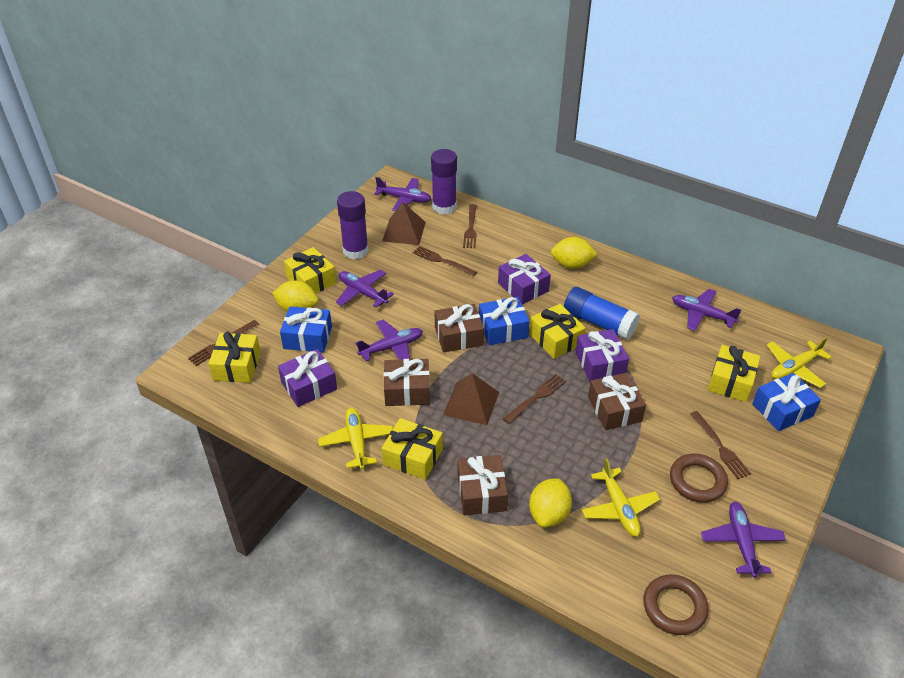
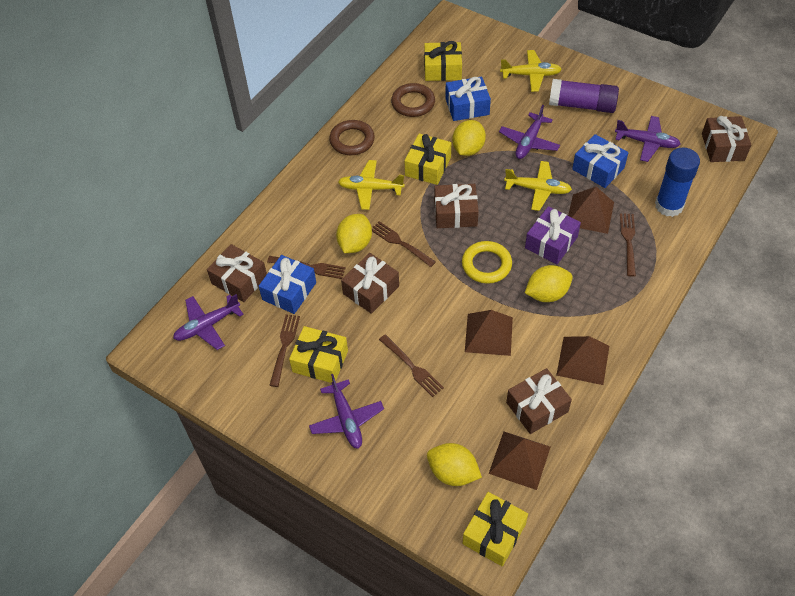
brown gift: [384,359,430,406] [435,304,484,352] [457,455,508,515] [588,373,646,430] = 4 -> [207,244,267,302] [341,253,399,314] [434,184,479,228] [506,368,572,434] [702,116,751,162] = 5
brown pyramid: [382,202,426,245] [443,373,499,425] = 2 -> [465,310,513,356] [489,432,550,490] [556,336,609,385] [568,187,614,234] = 4
purple gift: [278,349,337,407] [498,254,551,304] [576,329,629,382] = 3 -> [525,206,581,264] = 1
purple glue stick: [337,191,369,260] [431,149,457,215] = 2 -> [549,79,619,113] = 1
purple plane: [336,270,394,308] [355,320,423,361] [374,177,431,211] [672,289,741,331] [701,502,786,578] = 5 -> [173,294,244,350] [309,374,384,449] [499,105,560,159] [615,116,680,162] = 4
yellow gift: [208,332,261,383] [284,247,336,294] [381,418,443,480] [529,304,586,359] [708,345,761,402] = 5 -> [289,326,348,383] [405,133,451,185] [424,41,462,81] [463,492,528,567] = 4
yellow lemon: [272,280,318,312] [529,478,572,527] [551,237,598,269] = 3 -> [336,214,372,253] [427,443,482,486] [452,120,486,156] [525,265,573,302] = 4
yellow ring: none = 0 -> [462,241,512,284] = 1

